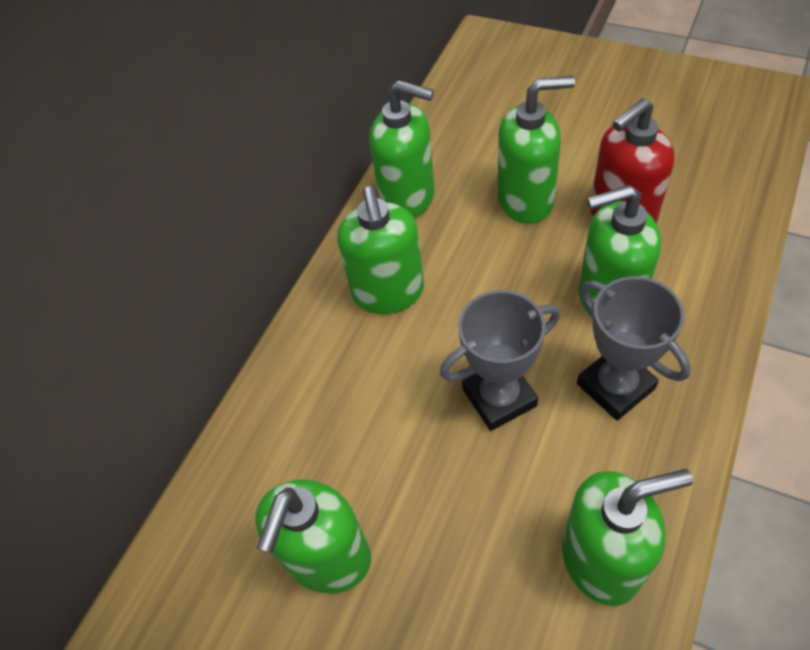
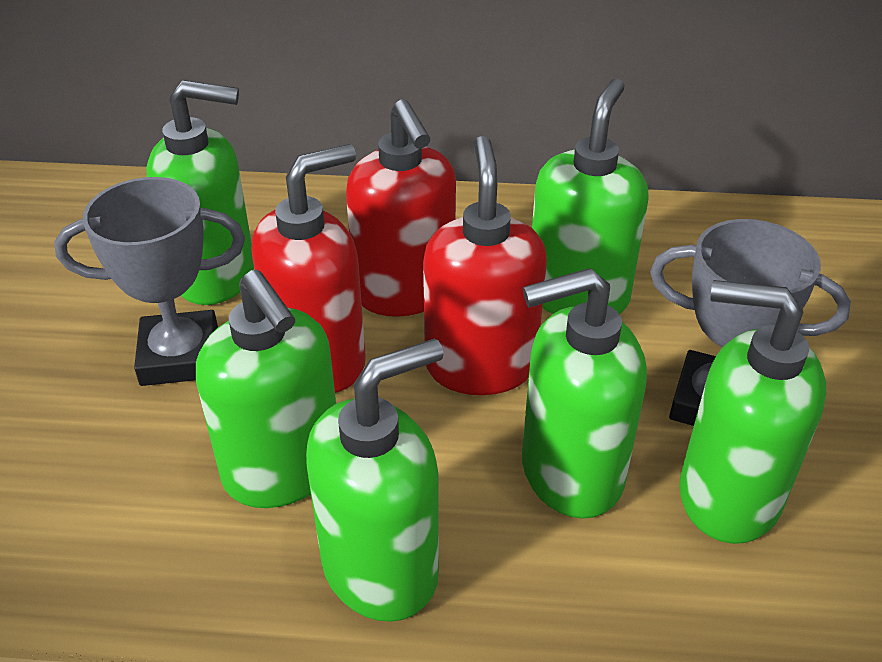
red soap dispenser: [590,98,675,224] = 1 -> [252,144,366,393] [346,99,456,317] [423,136,547,395] = 3

